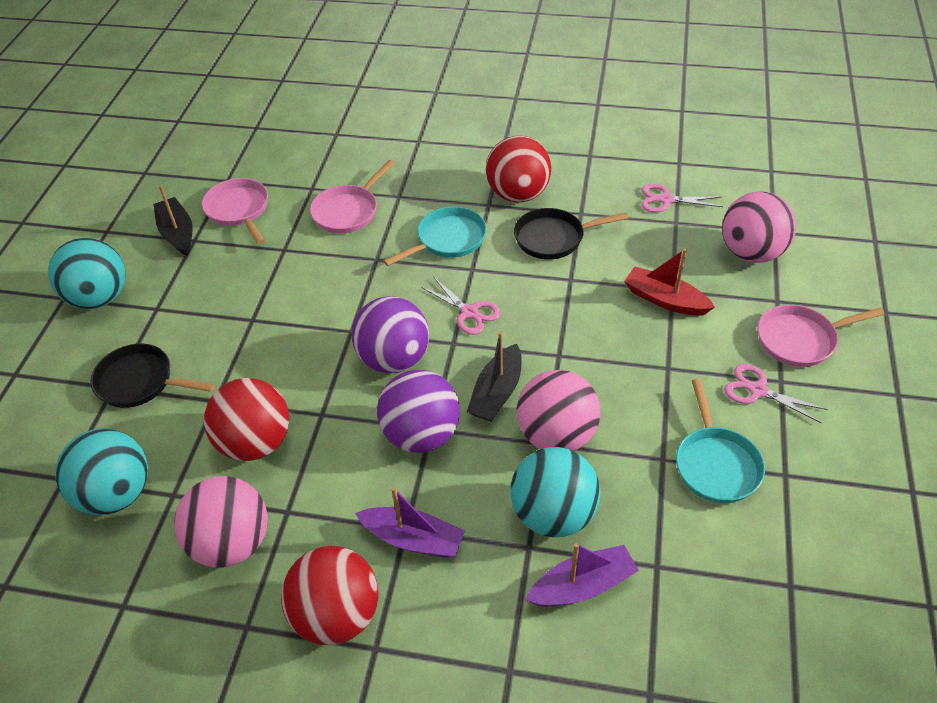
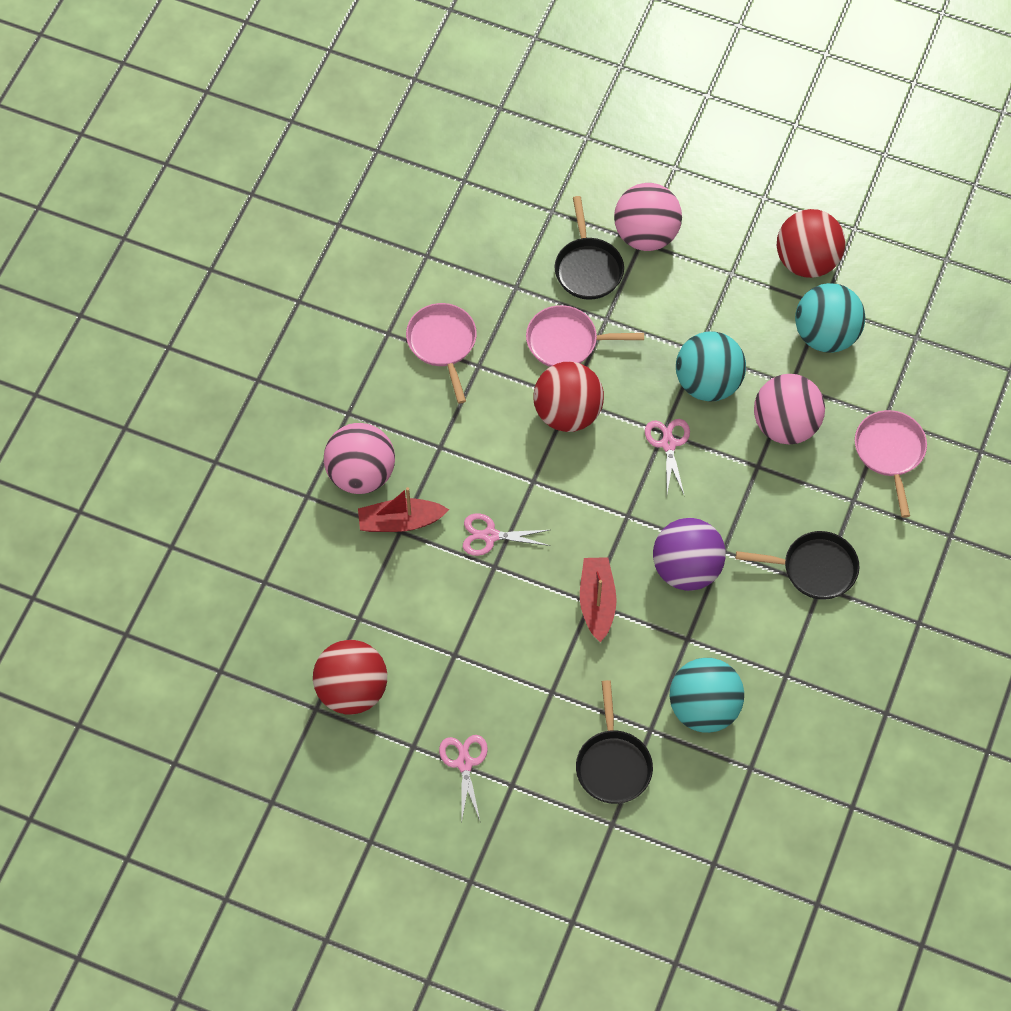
black boat: [154,185,193,256] [467,332,521,421] = 2 -> none = 0
black pan: [91,344,215,408] [514,208,629,260] = 2 -> [555,196,624,300] [576,680,653,804] [736,531,859,600] = 3
purple ball: [352,296,429,373] [377,370,460,453] = 2 -> [653,518,726,591] = 1
purple boat: [355,487,465,558] [525,543,639,607] = 2 -> none = 0
red boat: [624,249,715,316] = 1 -> [358,487,449,532] [580,557,617,642] = 2
turquoise pan: [383,206,487,266] [676,379,765,503] = 2 -> none = 0

